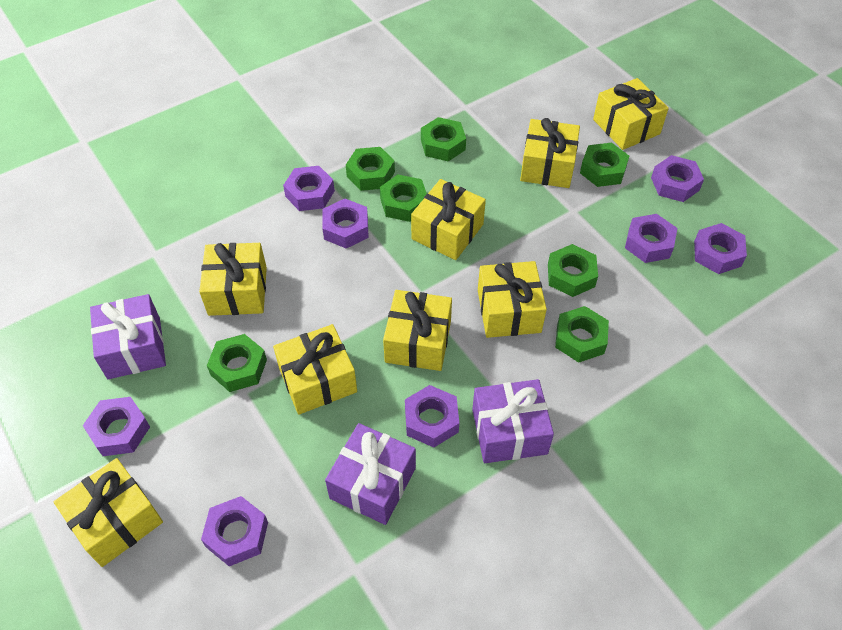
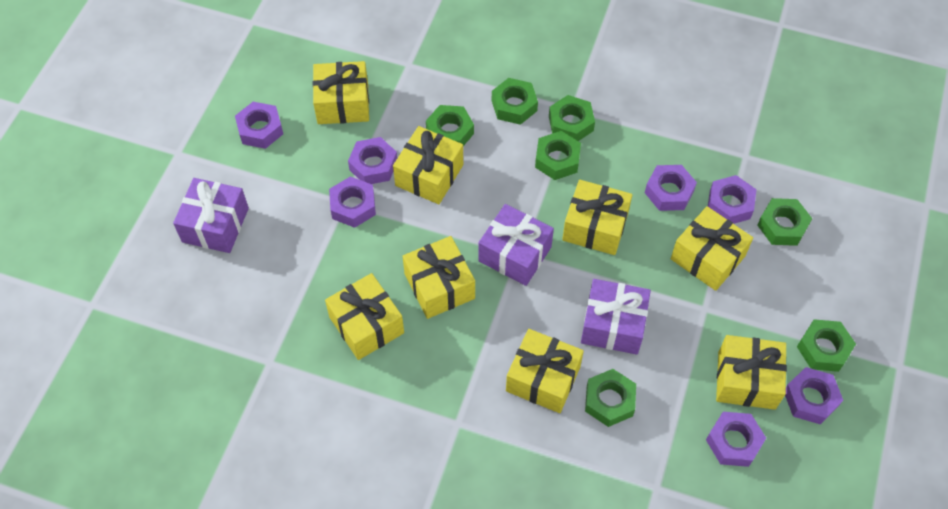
purple nut: [83,397,150,456] [201,496,268,566] [283,166,335,211] [322,199,369,249] [405,385,459,448] [625,214,677,263] [651,155,704,202] [694,223,747,274] = 8 -> [235,102,283,149] [329,176,376,228] [348,137,397,184] [645,165,697,211] [706,412,766,467] [708,175,757,224] [785,367,843,424] = 7

